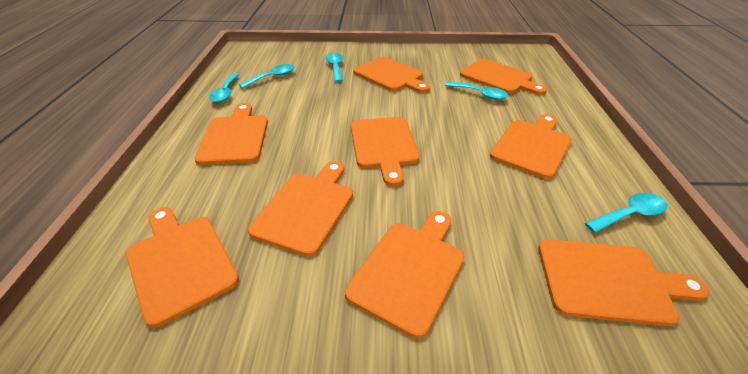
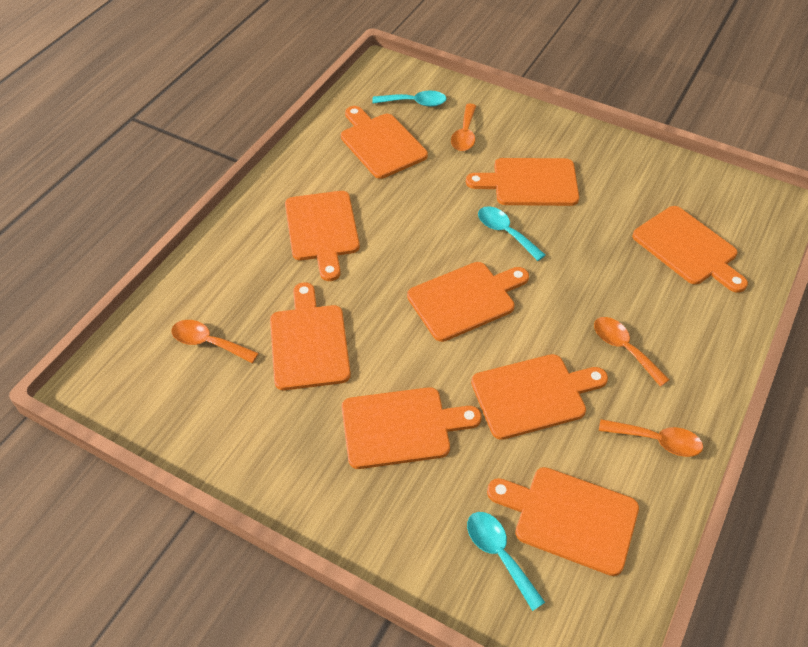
orange spoon: none = 0 -> [171,320,259,363] [451,104,476,151] [594,317,669,387] [599,419,703,457] = 4
turquoise spoon: [209,73,239,102] [239,64,294,88] [325,53,343,82] [445,82,508,100] [585,193,667,233] = 5 -> [372,90,447,107] [467,512,545,611] [478,206,545,261] = 3

